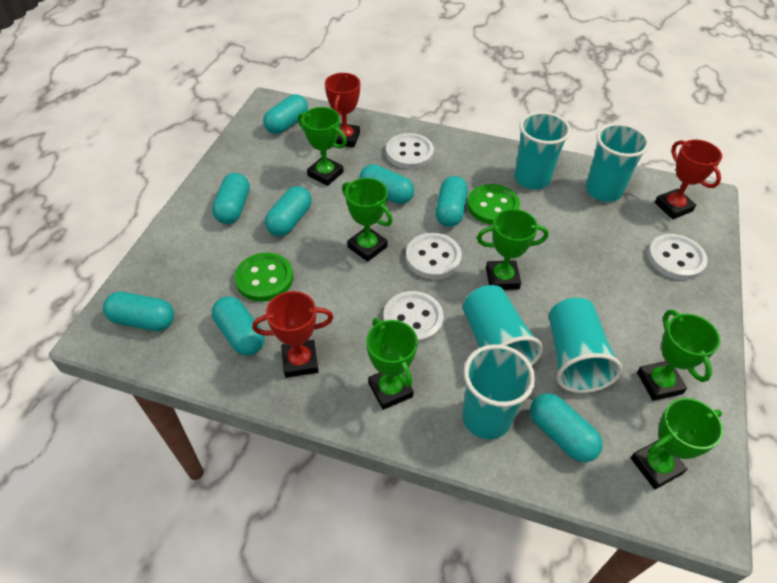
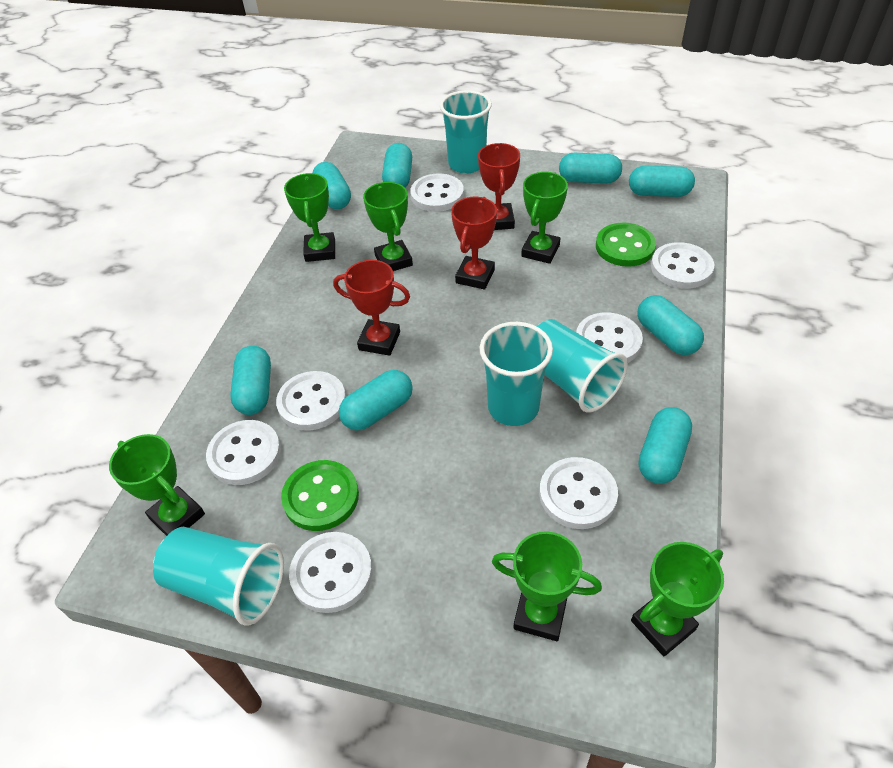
turquoise cup: [462,344,535,439] [463,285,543,366] [514,112,571,189] [549,298,622,393] [586,123,650,202] = 5 -> [153,527,284,626] [440,90,492,174] [480,322,553,426] [536,319,628,413] = 4
white button: [383,291,444,344] [386,133,434,169] [406,233,462,279] [648,234,708,280] = 4 -> [206,420,281,485] [276,371,346,431] [289,532,372,613] [410,173,464,212] [539,457,618,529] [576,312,643,363] [651,242,714,289] = 7

